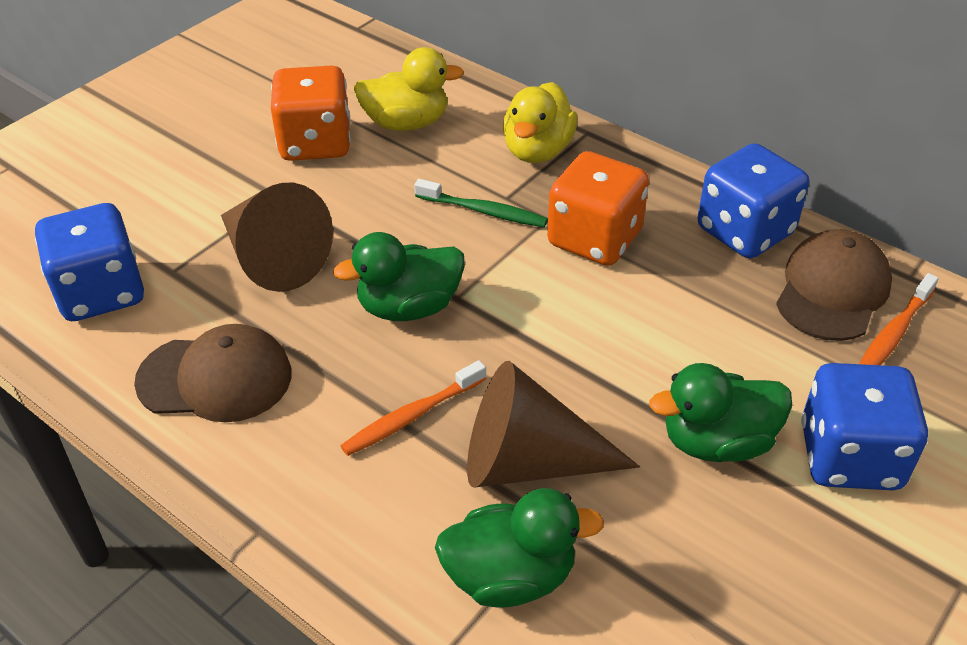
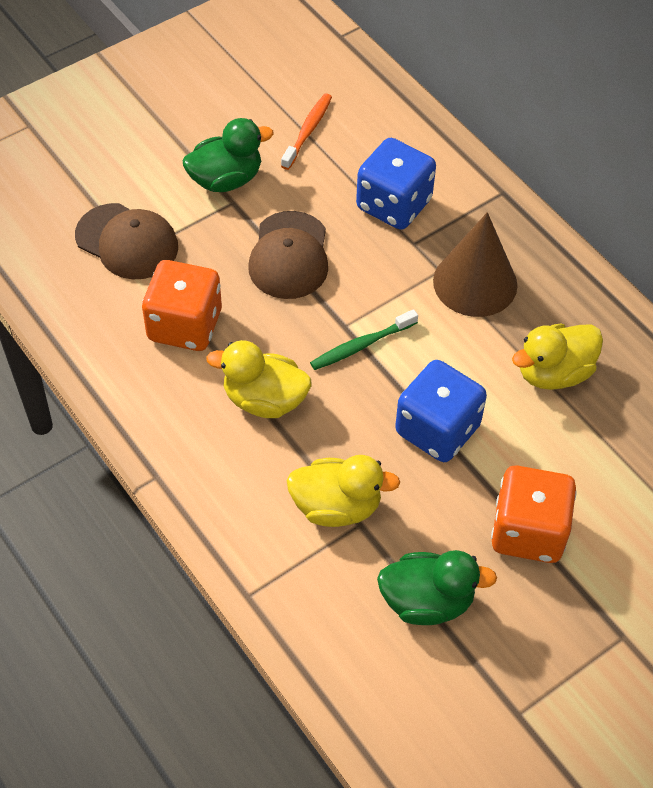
blue dice: [35,203,144,321] [698,143,809,258] [801,363,928,490] = 3 -> [356,138,436,230] [395,360,487,462] = 2
brown cone: [221,183,333,292] [467,361,640,488] = 2 -> [433,212,517,317] = 1
green duck: [333,232,465,321] [435,488,604,608] [649,363,792,462] = 3 -> [183,118,274,192] [377,550,497,625] = 2
orange toothbrush: [340,360,486,456] [860,273,939,365] = 2 -> [281,93,332,170] = 1
yellow duck: [354,47,464,131] [503,82,577,163] = 2 -> [206,340,312,418] [286,455,400,527] [512,324,603,390] = 3

